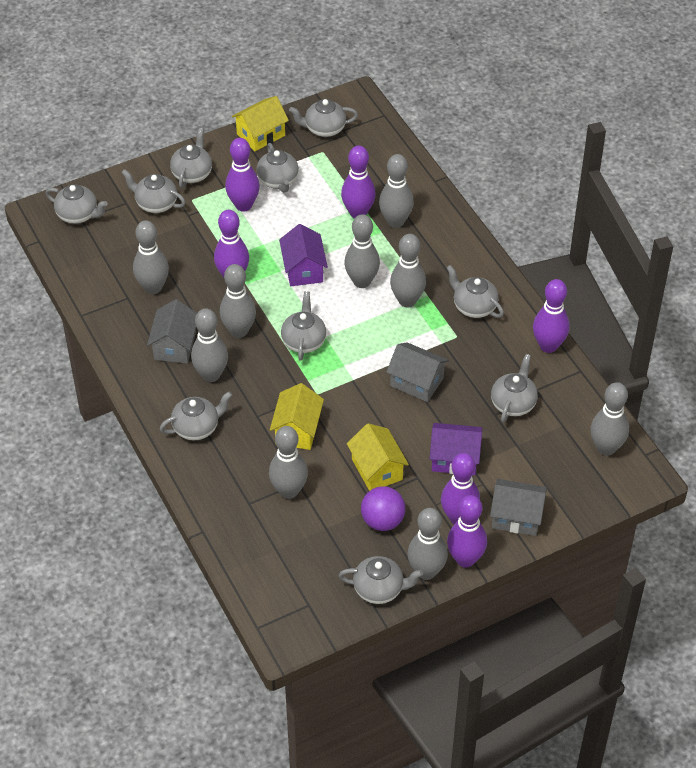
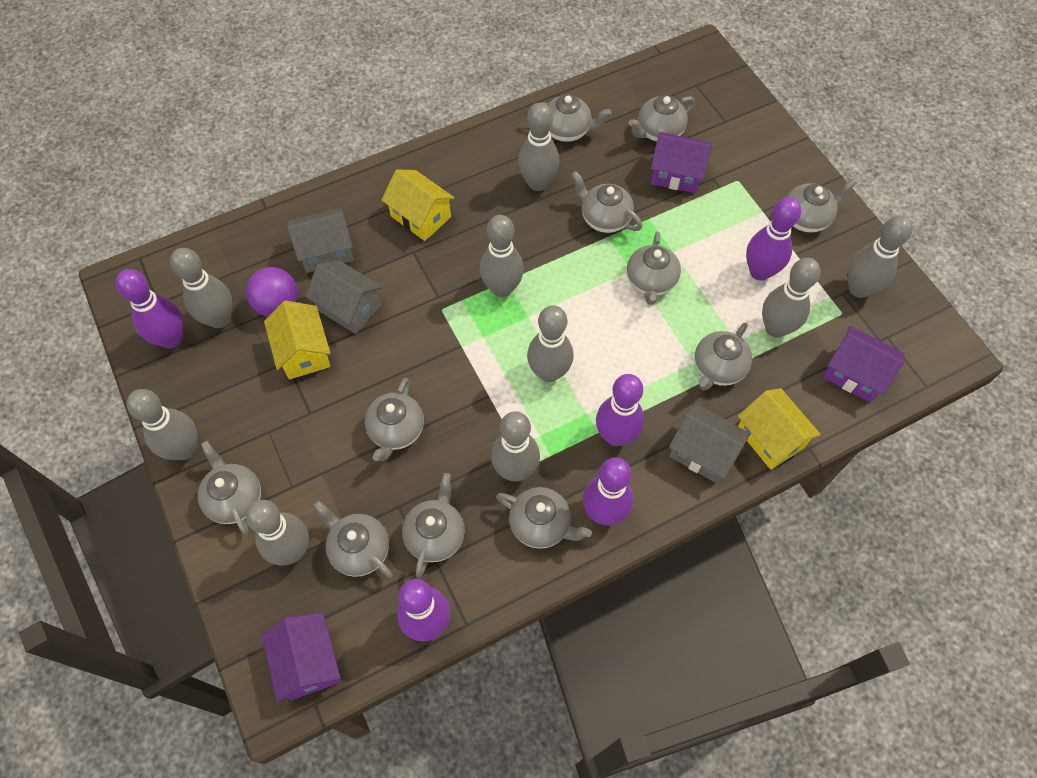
grey teapot: [45,184,108,224] [121,169,186,213] [159,392,232,440] [170,128,212,188] [256,143,299,192] [281,291,326,361] [289,99,358,137] [339,556,423,604] [447,265,504,318] [491,354,538,423] = 10 -> [198,441,261,535] [313,501,393,578] [365,378,424,461] [402,473,465,577] [496,487,592,549] [529,95,611,142] [571,171,642,233] [627,232,681,305] [629,95,695,142] [694,323,752,390] [787,179,857,233] = 11
purple bowling pin: [214,210,249,277] [225,138,260,212] [341,146,376,219] [441,453,480,524] [447,495,487,568] [533,279,570,353] = 6 -> [116,269,183,348] [397,579,451,641] [583,458,633,525] [596,374,644,446] [746,197,801,281] = 5
purple house: [279,224,328,286] [430,423,482,475] = 2 -> [262,612,341,702] [651,132,712,193] [823,326,905,403] = 3

